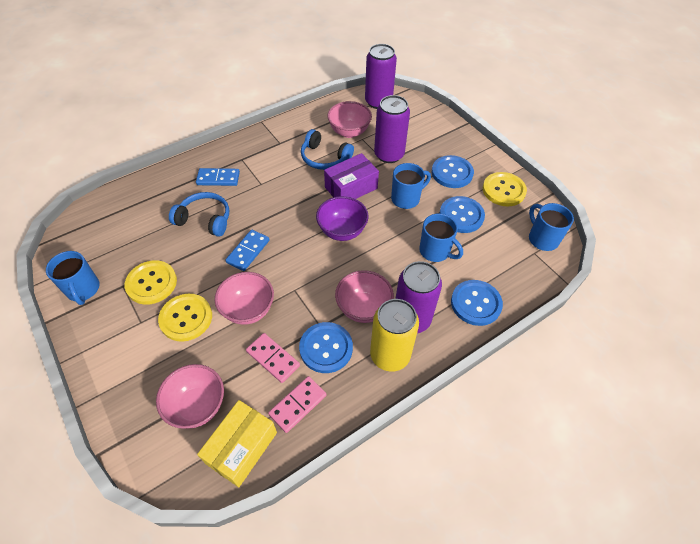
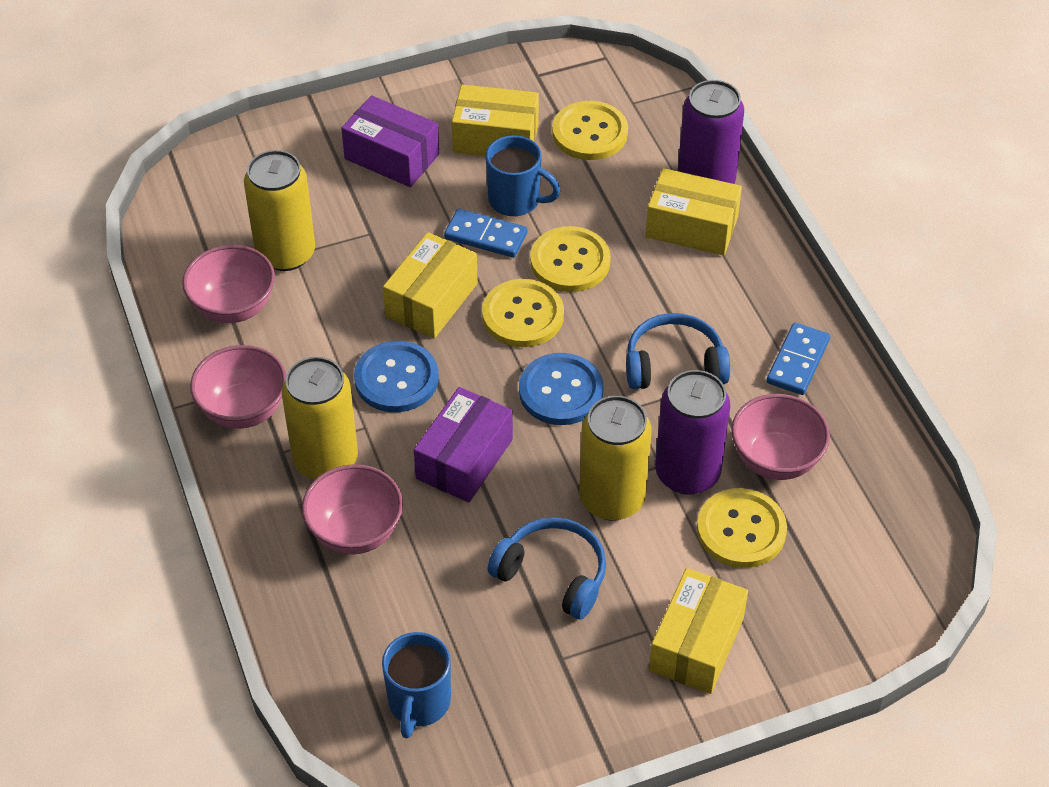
blue button: [299,322,353,373] [432,155,474,188] [439,196,485,233] [451,280,503,326] = 4 -> [354,341,439,412] [519,353,604,425] = 2
blue mug: [46,251,100,305] [391,163,431,209] [419,214,463,262] [529,203,574,251] = 4 -> [382,632,451,738] [486,135,560,216] = 2
pink domino: [246,333,300,383] [268,376,326,433] = 2 -> none = 0
purple bowl: [316,196,368,241] = 1 -> none = 0
purple box: [324,153,379,199] = 1 -> [341,95,439,187] [414,387,513,503] = 2
purple can: [365,44,397,109] [374,95,410,163] [395,261,442,333] = 3 -> [655,370,730,495] [678,80,744,184] = 2
yellow box: [197,400,277,487] = 1 -> [383,232,478,338] [452,84,539,156] [646,168,742,255] [649,568,748,694] = 4
yellow button: [125,260,177,305] [158,294,212,342] [483,172,527,206] = 3 -> [482,279,564,347] [530,226,611,292] [552,101,628,160] [697,488,787,568] = 4
yellow can: [370,299,419,372] = 1 -> [244,150,315,271] [282,357,358,480] [579,396,652,520] = 3

